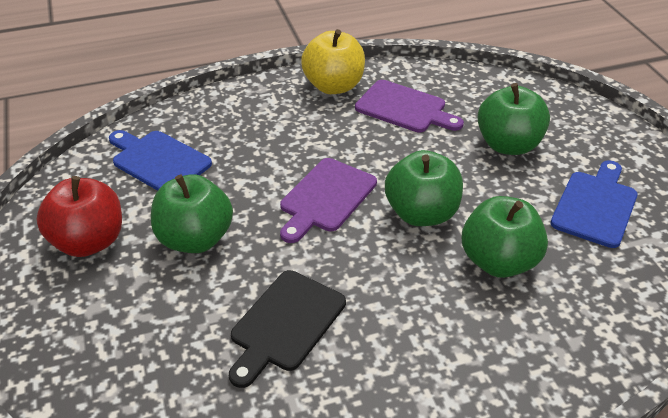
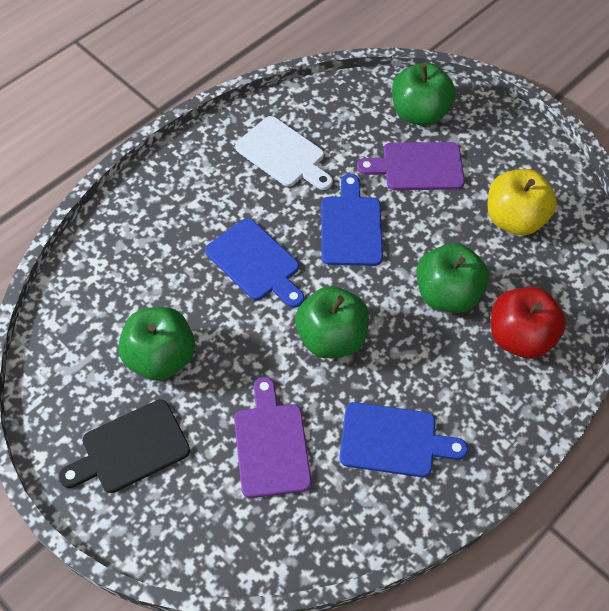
blue cutting board: [109,130,212,191] [550,160,638,248] = 2 -> [205,218,304,308] [321,174,383,266] [339,402,468,477] = 3
white cutting board: none = 0 -> [235,116,333,190] = 1

